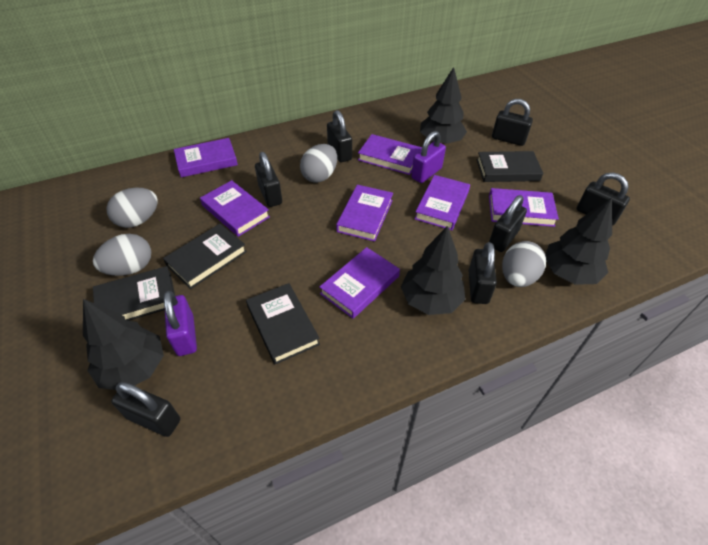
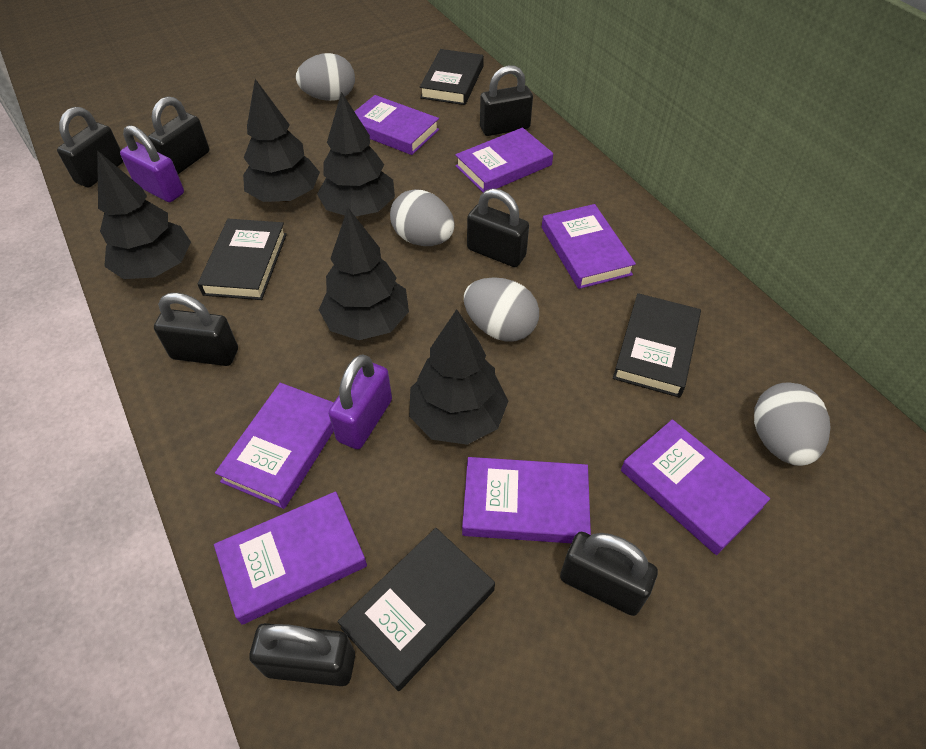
black tree: [83,299,164,390] [401,226,465,315] [420,67,467,144] [545,198,612,285] = 4 -> [97,150,191,279] [243,79,320,202] [317,92,395,217] [319,208,409,340] [409,309,508,445] = 5

